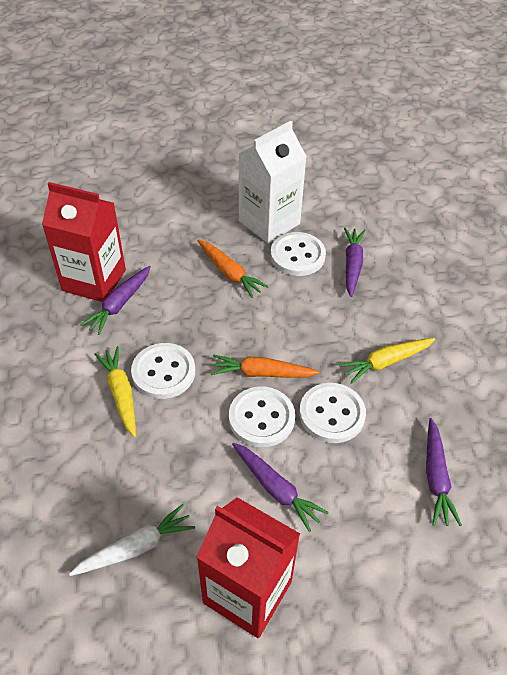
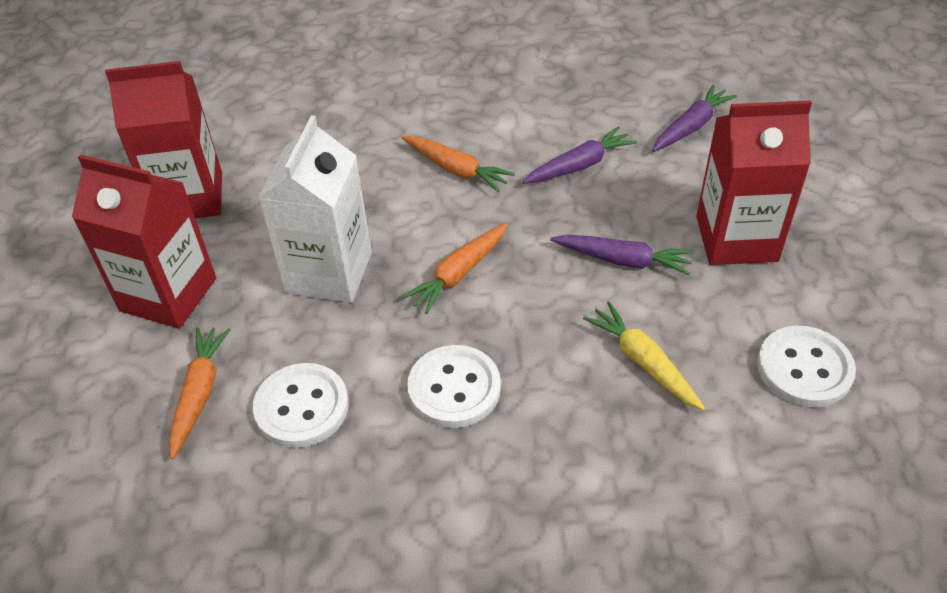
orange carrot: [197,240,269,298] [211,355,320,378] = 2 -> [169,327,231,459] [401,136,515,192] [402,223,508,314] = 3
purple carrot: [80,266,151,335] [232,443,329,532] [344,228,366,297] [426,418,462,526] = 4 -> [523,126,637,184] [550,235,694,275] [652,85,737,152] = 3
red carton: [42,182,126,302] [197,497,300,638] = 2 -> [72,154,216,329] [105,61,222,218] [696,100,812,265] = 3
white button: [131,343,195,399] [229,387,295,447] [270,232,326,276] [299,383,366,443] = 4 -> [253,363,349,448] [407,345,501,428] [757,326,856,407] = 3
white carrot: [69,504,195,576] = 1 -> none = 0
yellow carrot: [94,346,136,437] [339,338,435,384] = 2 -> [583,301,705,410] = 1

